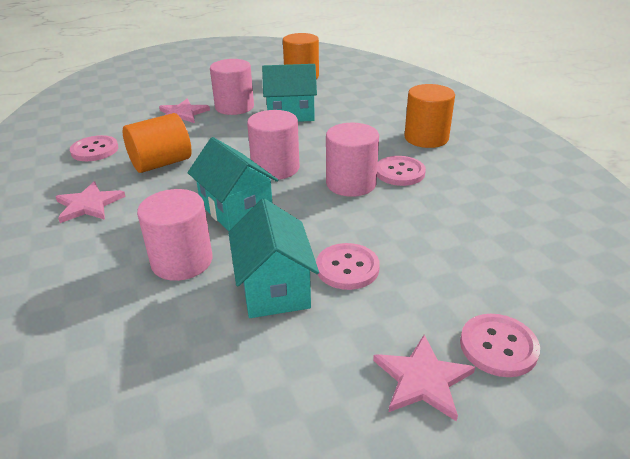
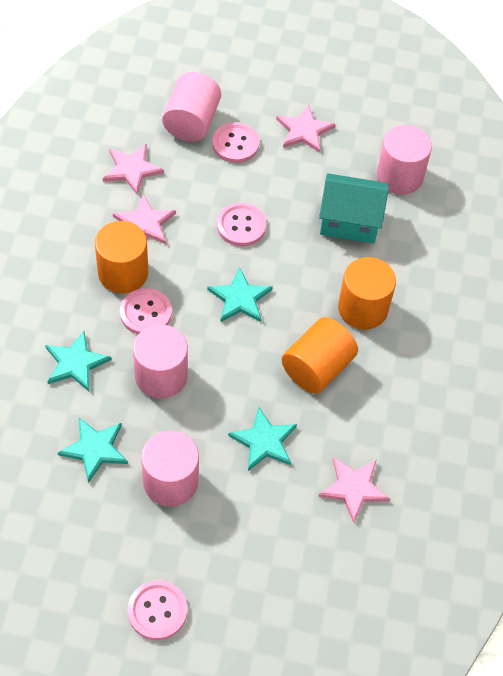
pink star: [55,181,126,223] [159,99,210,123] [373,335,475,422] = 3 -> [103,144,164,194] [113,194,176,244] [276,104,336,153] [318,457,390,523] = 4
turquoise house: [187,137,278,231] [228,198,319,318] [262,64,317,122] = 3 -> [319,173,389,244] = 1
turquoise star: none = 0 -> [45,331,112,391] [58,418,128,483] [207,267,273,323] [228,407,297,471] = 4

